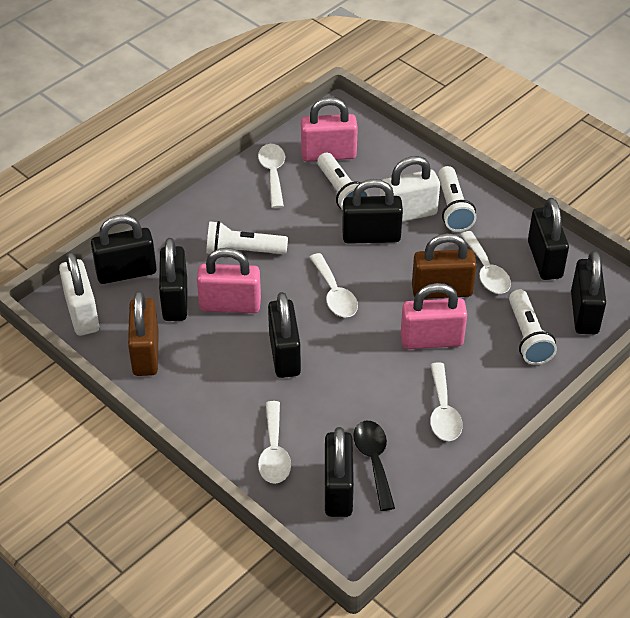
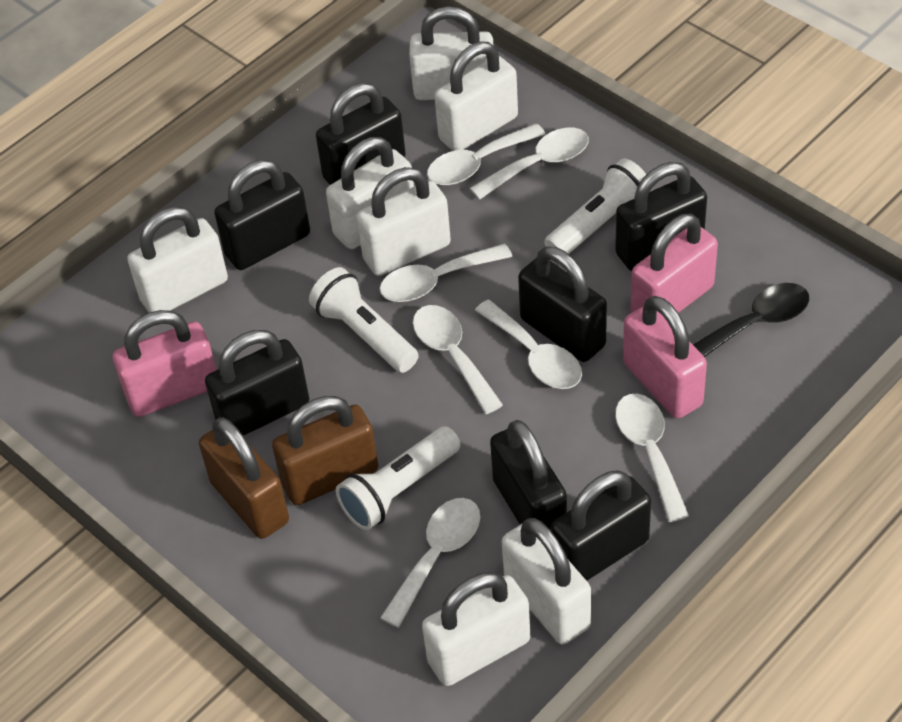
white flashlight: [206,221,288,254] [317,153,369,210] [438,166,477,232] [509,289,557,365] = 4 -> [309,267,419,373] [336,426,460,530] [544,159,653,254] = 3
white padlock: [59,252,99,336] [380,156,440,222] = 2 -> [127,207,228,313] [326,137,414,249] [357,167,451,276] [409,6,493,100] [422,572,530,686] [435,42,518,151] [502,518,591,644] = 7
white spoon: [258,144,285,208] [258,401,291,484] [310,253,358,317] [430,362,463,441] [460,231,511,294] = 5 -> [380,244,512,302] [380,498,480,628] [413,305,503,414] [427,123,546,185] [470,128,589,200] [475,300,582,389] [615,394,689,522] = 7

